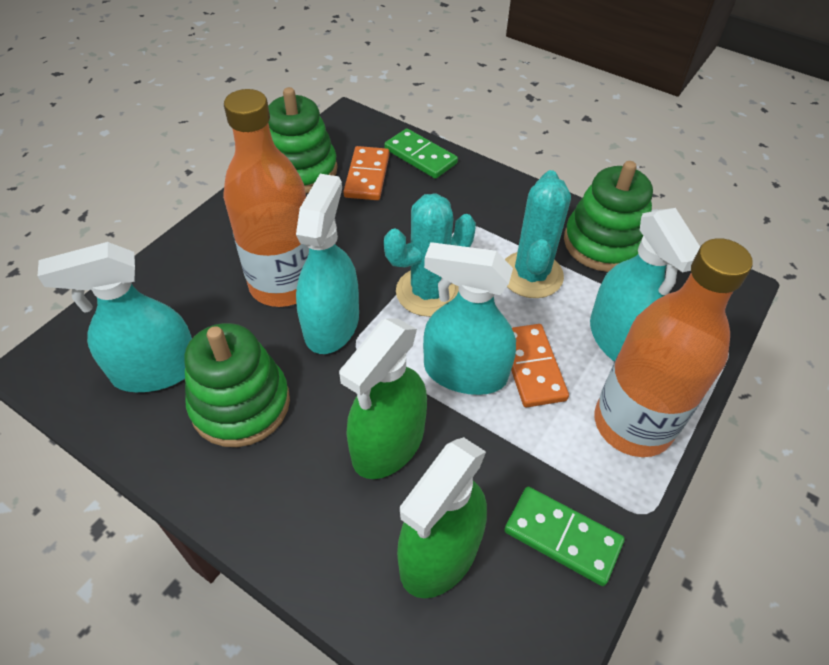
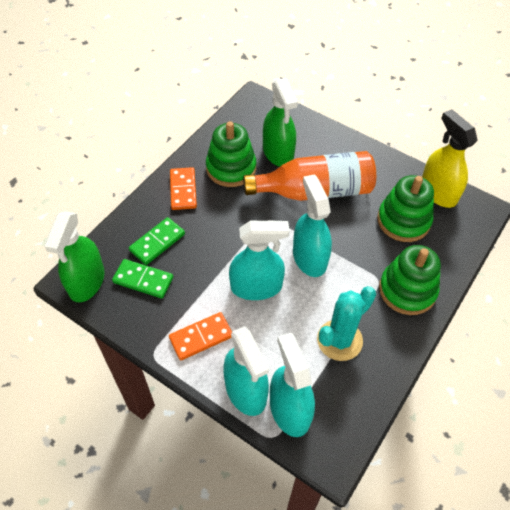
orange bottle: [223,89,309,307] [594,238,753,457] = 2 -> [243,151,376,201] = 1
turquoise cactus: [384,193,476,317] [505,170,571,298] = 2 -> [317,286,376,361] = 1
yellow spray bottle: none = 0 -> [422,110,477,208] = 1

